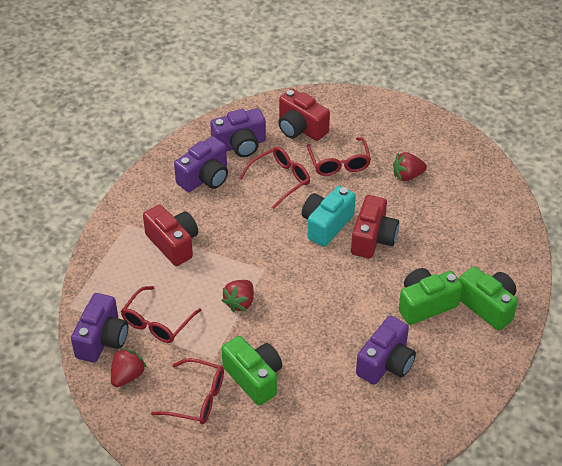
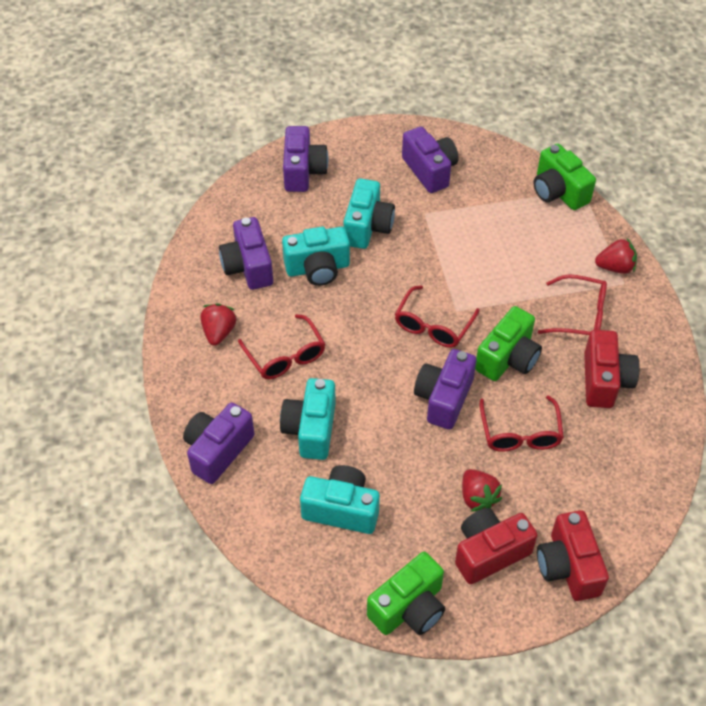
purple camera: [71,293,128,363] [174,136,228,192] [210,108,266,157] [356,316,416,385] = 4 -> [183,402,254,484] [219,217,273,290] [283,126,328,192] [402,127,458,193] [414,349,476,430] = 5
turquoise camera: [302,186,356,247] = 1 -> [280,378,336,460] [282,227,350,286] [300,465,380,534] [343,179,395,249] = 4

